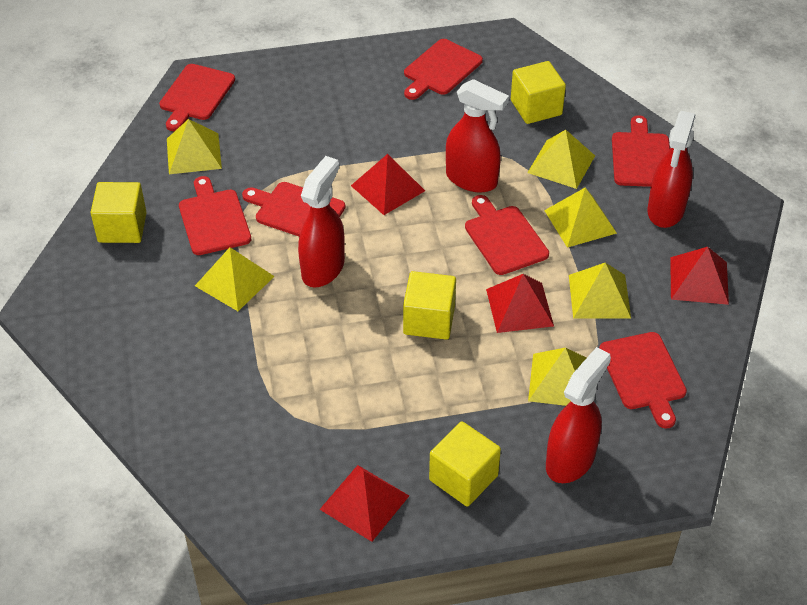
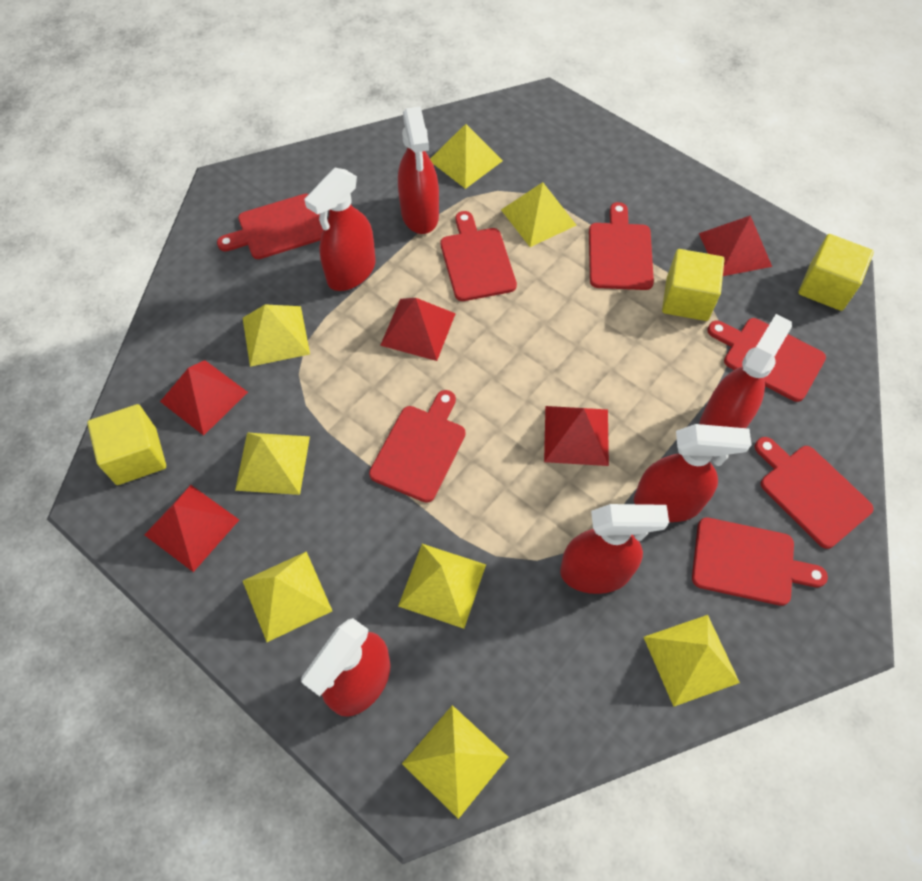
red pyramid: [319,465,409,542] [351,154,425,215] [486,274,554,333] [670,247,729,305] = 4 -> [144,485,239,572] [160,360,248,436] [380,298,456,361] [544,406,609,466] [699,215,772,276] = 5
red spray bottle: [298,156,345,287] [446,79,509,193] [546,347,611,483] [647,111,695,228] = 4 -> [301,618,391,717] [304,168,376,291] [398,106,439,234] [560,504,669,594] [634,424,751,522] [699,314,792,428] = 6
yellow cube: [90,182,147,243] [403,271,456,340] [429,421,501,507] [511,61,566,124] = 4 -> [87,404,166,485] [662,249,724,321] [798,234,874,311] = 3
yellow pyramid: [167,119,222,174] [195,247,275,311] [527,130,595,189] [528,347,586,406] [544,188,617,248] [569,263,631,319] = 6 -> [235,433,310,495] [243,304,310,367] [243,551,332,642] [398,544,486,629] [402,705,508,819] [430,124,503,189] [501,182,577,247] [644,615,740,707] = 8

